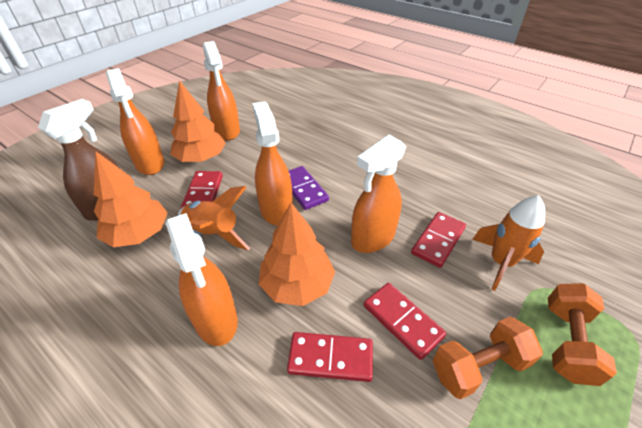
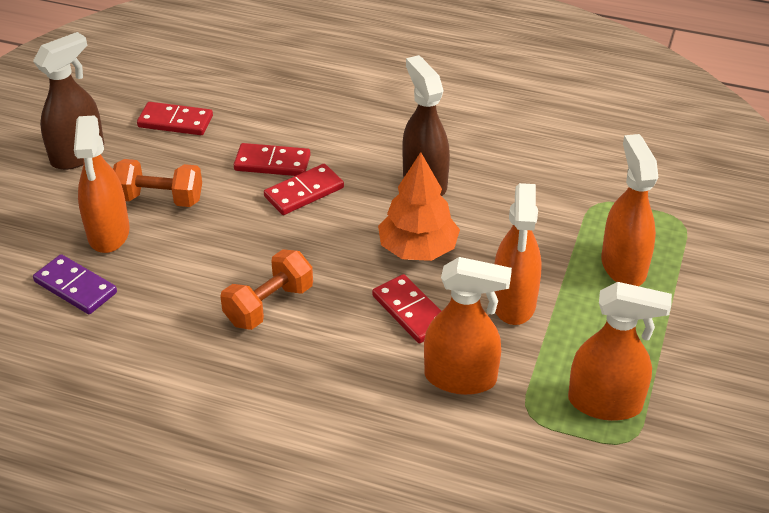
brown spray bottle: [38,99,119,221] = 1 -> [33,32,104,170] [402,55,450,196] = 2
orange rocket: [178,186,250,250] [472,195,545,291] = 2 -> none = 0
orange tree: [94,151,168,247] [170,80,226,162] [259,203,335,306] = 3 -> [378,152,460,261] = 1

